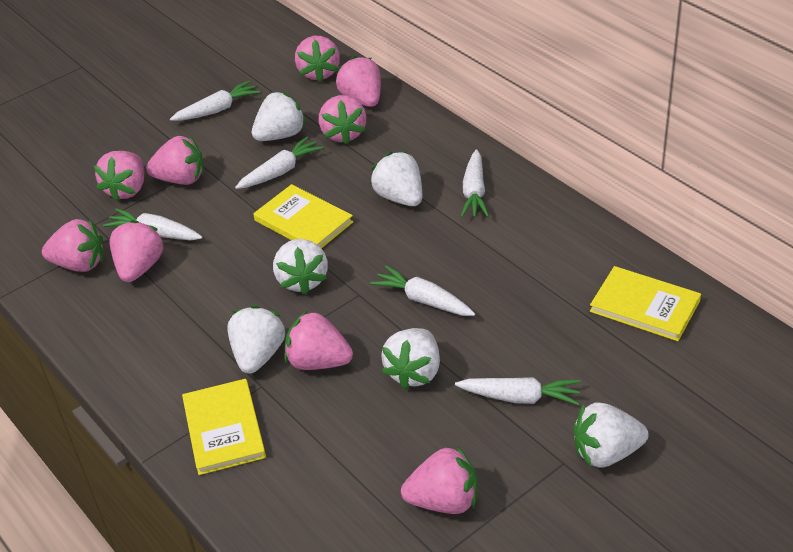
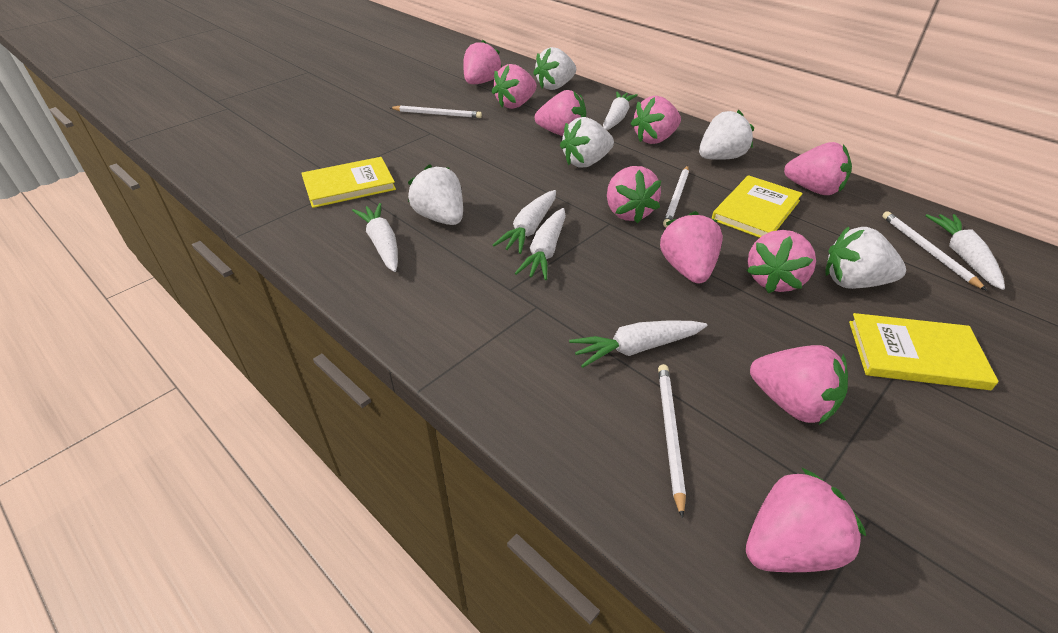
pink strawberry: [42,219,103,272] [94,151,144,202] [110,220,164,282] [146,136,204,185] [285,310,353,370] [295,36,340,82] [319,95,366,145] [336,56,381,107] [401,445,477,514] = 9 -> [463,40,502,84] [492,64,537,109] [535,90,586,136] [607,166,661,223] [631,96,681,144] [660,211,723,283] [746,467,866,572] [747,230,816,293] [750,345,848,425] [784,142,852,195] = 10
white pencil: none = 0 -> [389,105,482,118] [658,364,686,519] [663,166,689,228] [882,211,987,291] = 4
white strawberry: [227,305,285,374] [252,91,306,141] [273,239,328,295] [370,151,422,206] [381,328,440,390] [573,403,648,468] = 6 -> [408,164,463,225] [533,47,576,90] [560,117,614,168] [699,110,754,160] [825,226,906,289] = 5

